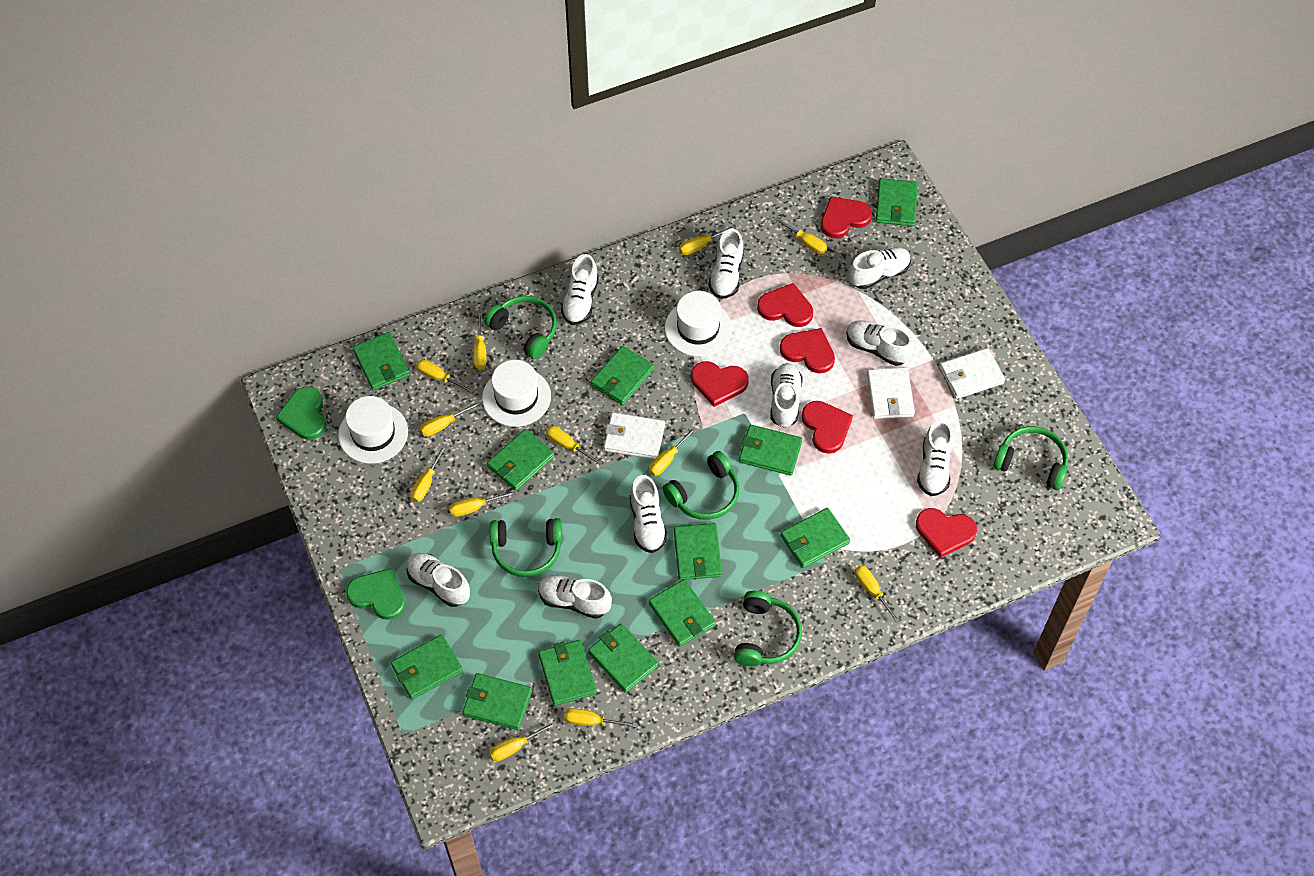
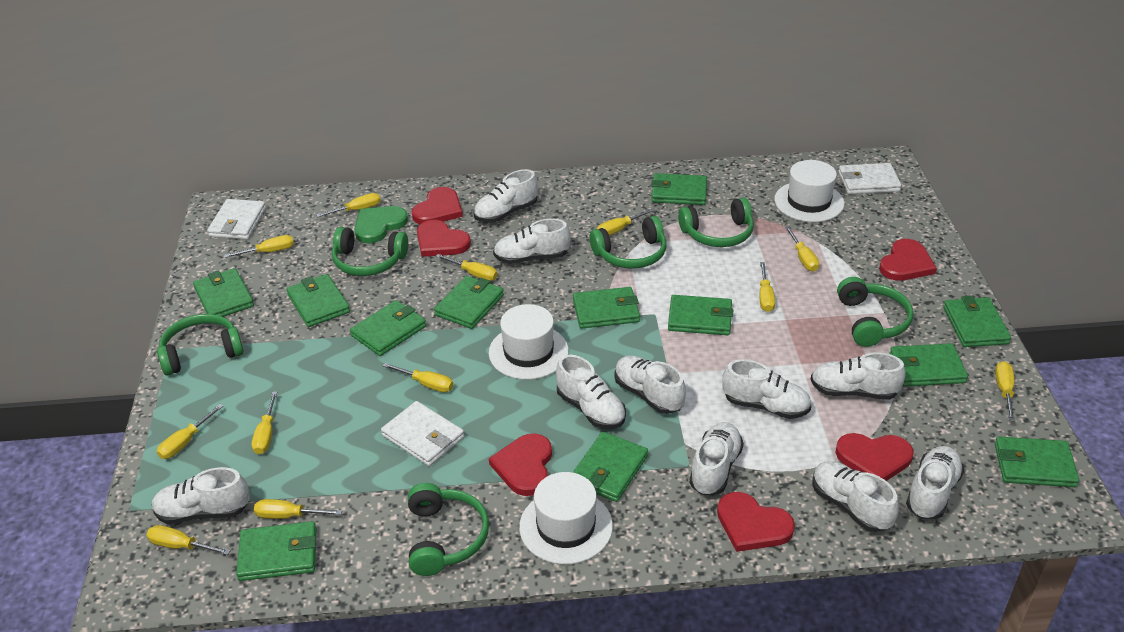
green headphones: [484,296,557,359] [490,518,562,577] [663,451,739,520] [734,591,802,666] [993,426,1068,490] = 5 -> [157,314,244,376] [332,227,408,276] [408,483,489,576] [590,216,666,269] [678,198,754,247] [837,277,913,347] = 6
green heart: [276,387,326,440] [346,568,406,620] = 2 -> [355,206,408,243] = 1
white shoe: [406,553,470,607] [538,575,612,619] [561,254,599,325] [630,475,667,553] [708,228,744,299] [770,363,803,428] [846,320,914,366] [849,247,911,289] [917,420,953,496] = 9 -> [152,467,250,524] [474,169,538,223] [493,218,571,264] [556,355,626,429] [614,356,686,414] [689,422,744,495] [722,359,811,419] [811,352,906,400] [812,461,899,532] [906,446,964,519] = 10

